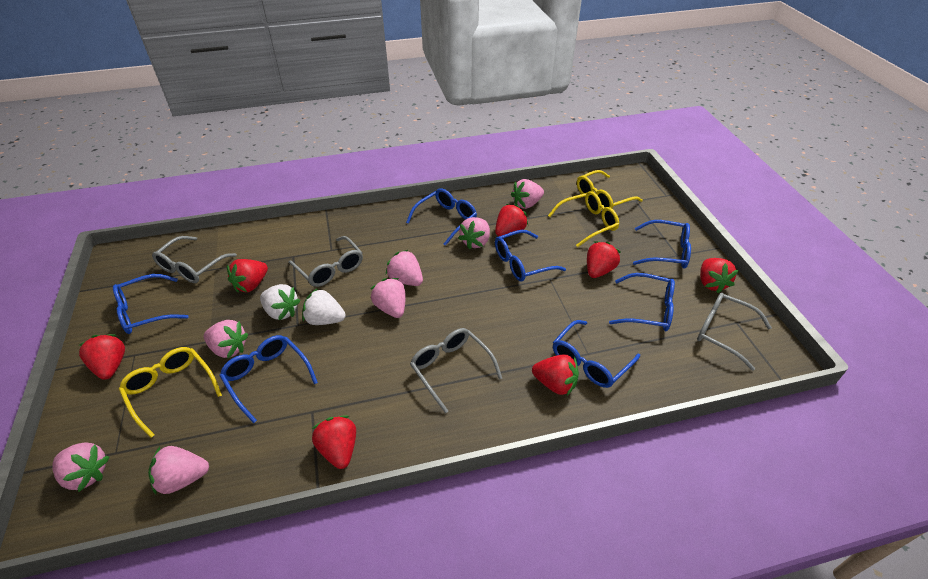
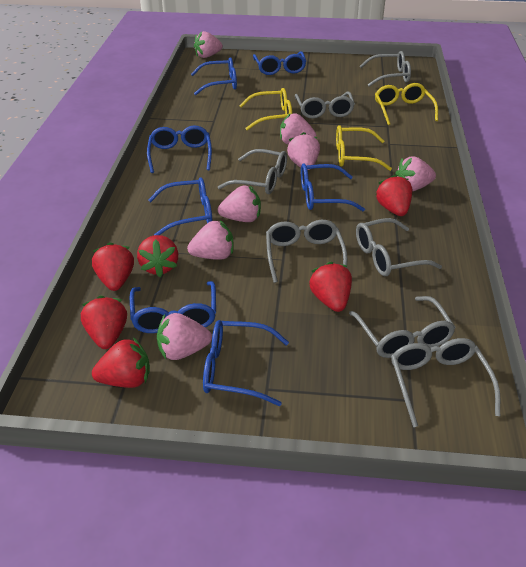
grey glasses: [152,236,237,283] [288,236,363,287] [410,328,502,413] [697,293,772,371] = 4 -> [218,149,287,194] [266,220,347,283] [295,92,355,118] [349,296,456,358] [356,218,442,276] [360,51,411,86] [391,338,500,427] = 7
red strawberry: [79,334,125,380] [227,259,268,292] [312,415,356,469] [495,204,528,237] [532,354,579,396] [587,241,621,278] [700,258,738,293] = 7 -> [81,295,127,349] [92,242,134,291] [92,337,150,388] [137,235,178,277] [309,262,352,312] [375,174,412,216] = 6
white strawberry: [260,284,301,320] [302,288,346,325] = 2 -> none = 0

